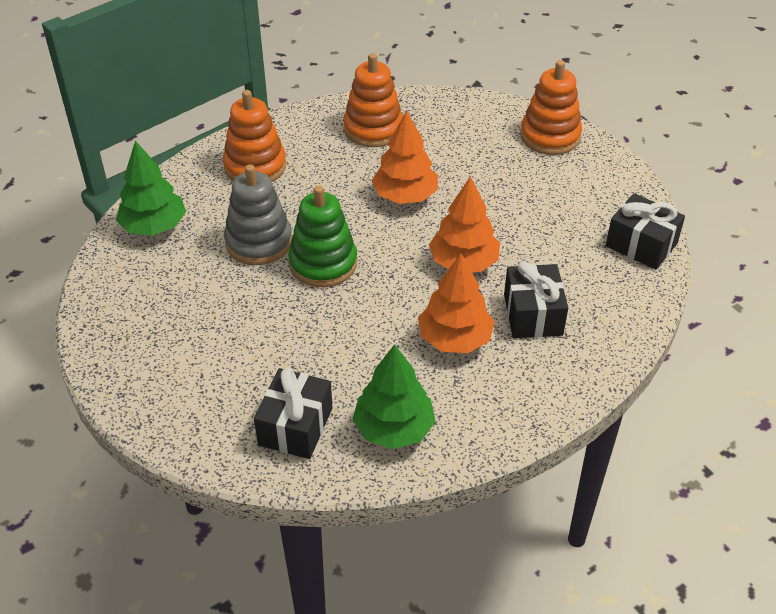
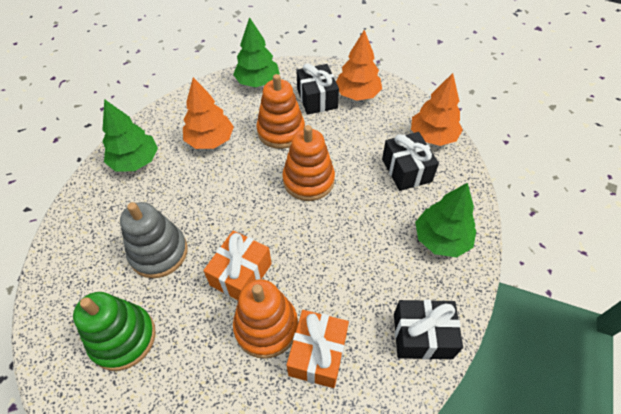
green tree: [116,141,186,236] [352,344,436,449] = 2 -> [102,99,158,171] [233,17,280,87] [415,183,476,257] = 3
orange gift: none = 0 -> [203,231,272,300] [286,310,349,388] = 2

